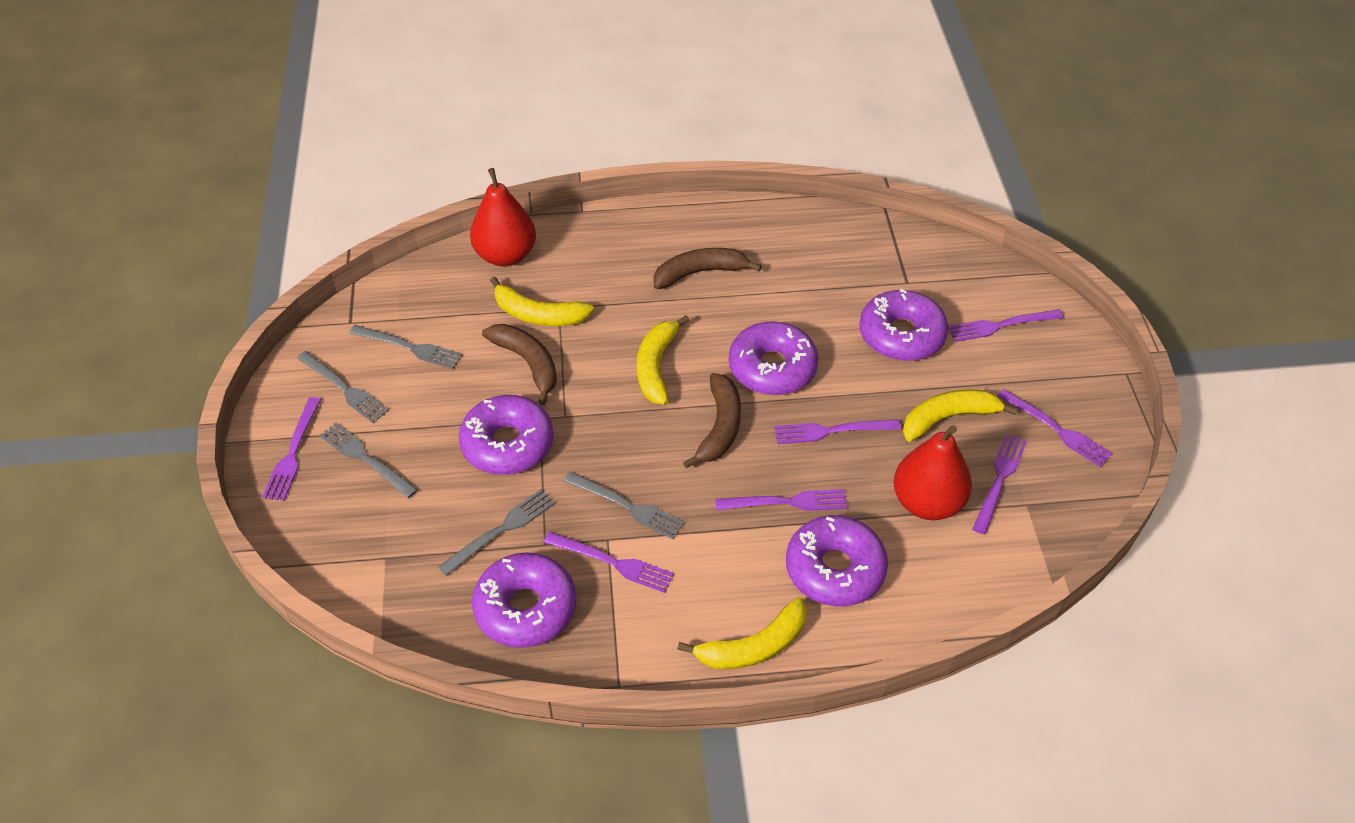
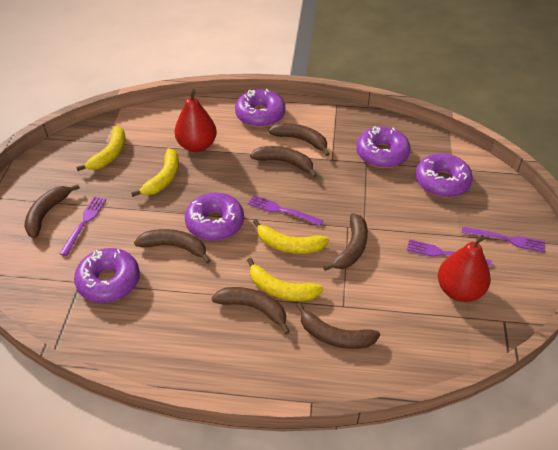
brown banana: [482,324,557,405] [653,248,762,289] [683,373,741,469] = 3 -> [24,184,80,238] [134,229,211,264] [212,287,290,334] [250,146,317,178] [268,123,330,156] [296,302,380,349] [323,213,368,271] = 7
grey fork: [297,351,389,423] [319,422,417,498] [349,325,462,369] [438,489,555,576] [563,472,685,539] = 5 -> none = 0
purple fork: [262,397,321,501] [544,532,674,593] [715,489,848,511] [774,419,901,444] [948,309,1064,342] [972,434,1027,534] [997,389,1113,467] = 7 -> [60,196,106,256] [248,195,323,226] [407,239,492,267] [462,227,545,253] = 4

